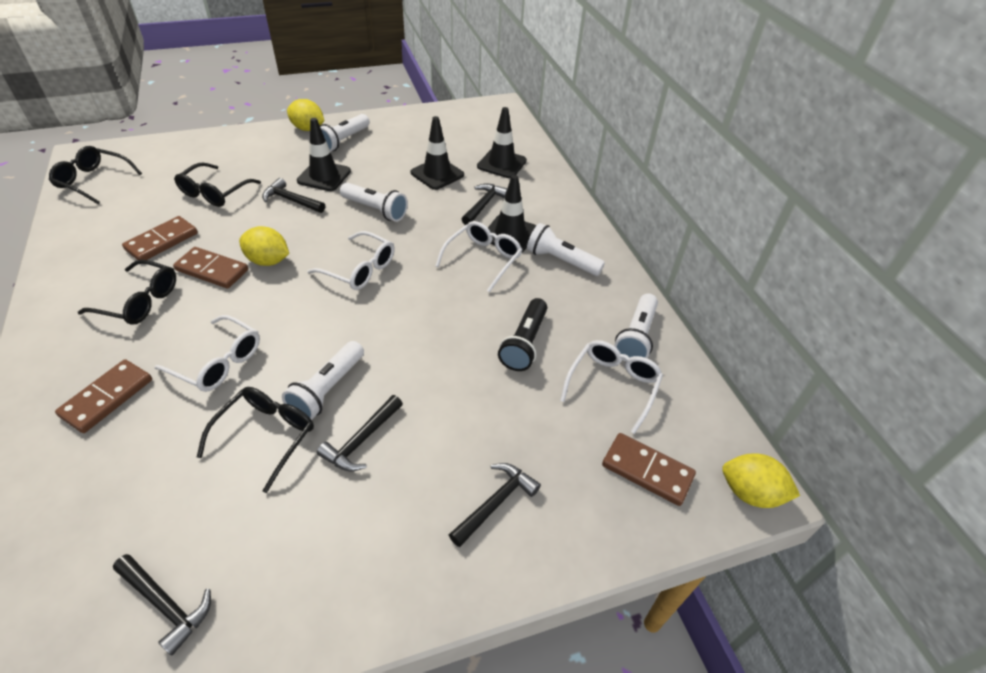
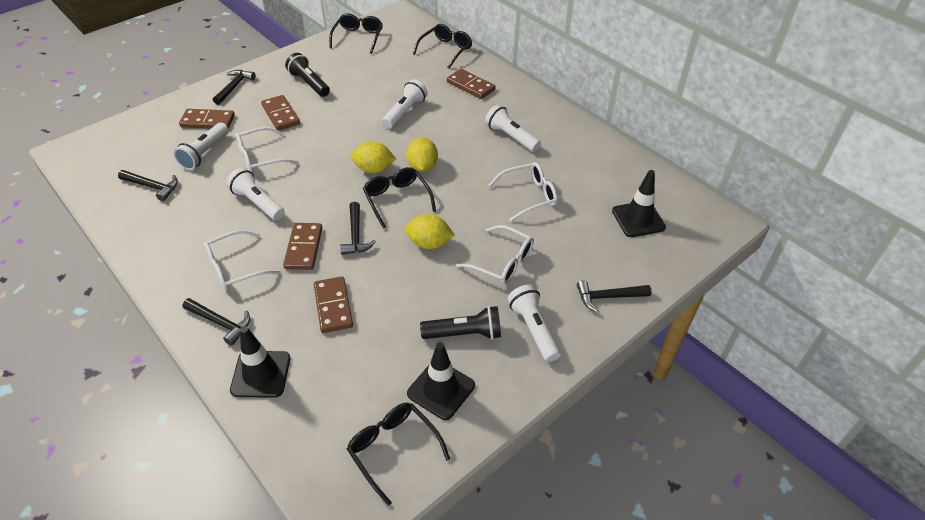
black flashlight: [498,298,547,371] = 1 -> [285,53,330,97] [420,306,501,340] = 2
black traffic cone: [297,118,351,191] [411,116,464,190] [477,107,527,178] [488,175,536,252] = 4 -> [230,326,290,398] [407,342,475,420] [612,170,666,237] = 3
brown domino: [55,359,152,433] [122,216,198,260] [173,247,248,289] [602,433,696,506] = 4 -> [179,109,235,129] [261,95,300,131] [283,223,322,270] [314,276,353,333] [447,69,496,99] = 5

